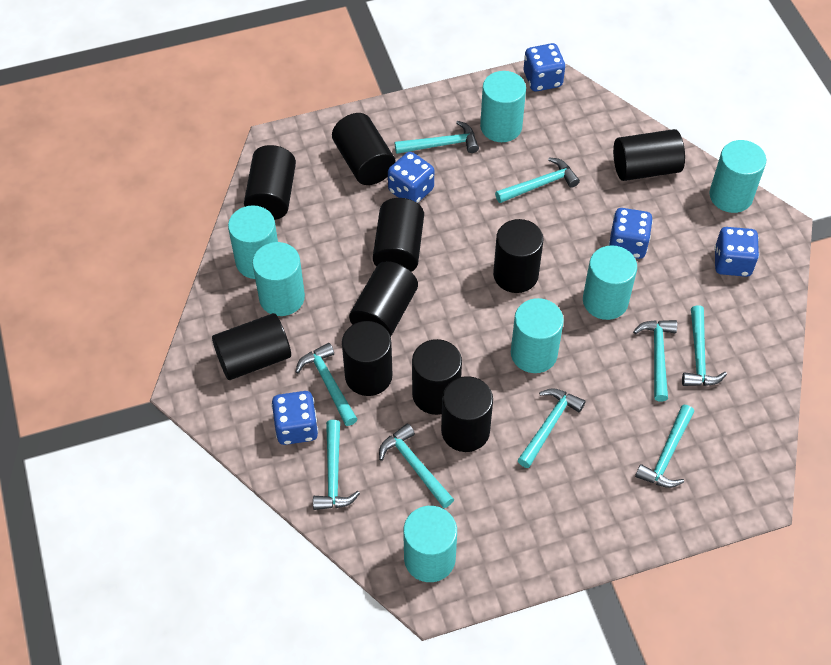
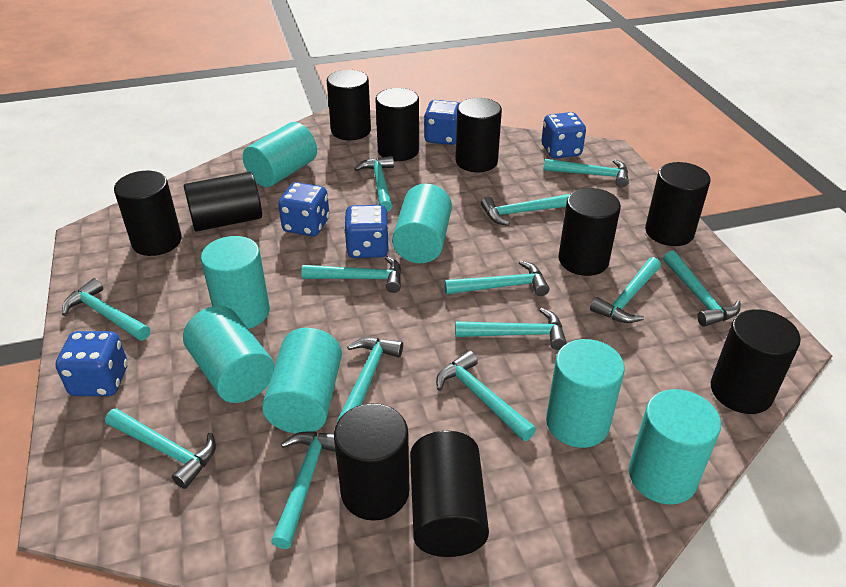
turquoise hammer: [295,343,357,426] [313,420,360,510] [379,423,454,508] [395,121,479,154] [495,157,580,203] [518,388,586,468] [633,320,677,402] [635,405,694,488] [682,305,727,386] = 9 -> [62,278,150,341] [105,408,216,489] [271,431,336,549] [301,256,402,293] [337,338,403,422] [354,156,394,212] [436,351,536,441] [444,260,549,296] [455,308,567,350] [481,194,570,226] [543,159,629,187] [590,257,661,323] [663,251,741,327] = 13

